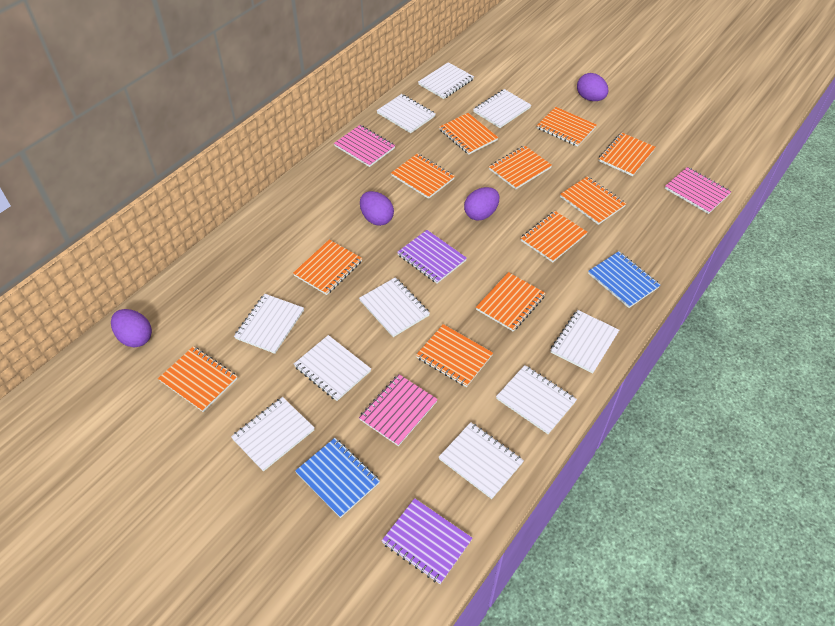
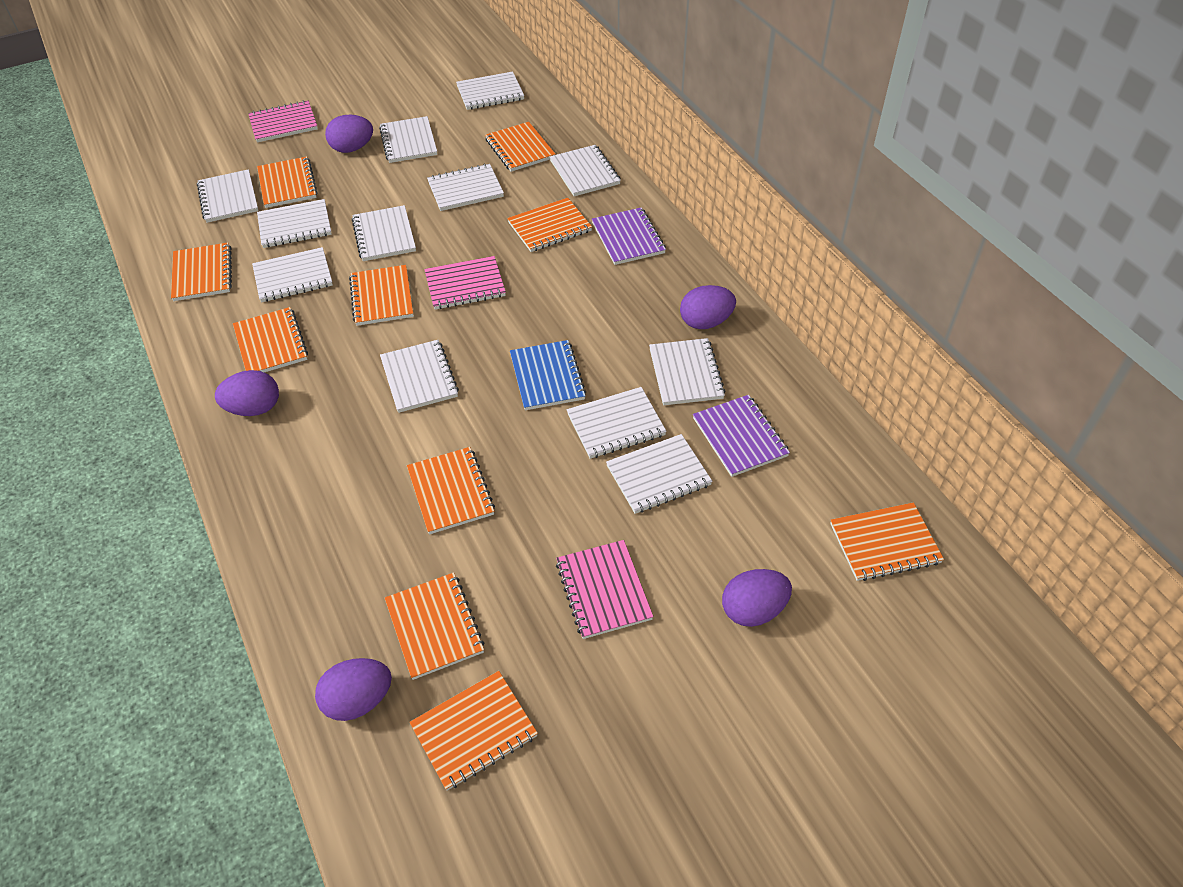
blue notebook: [295,438,380,518] [588,251,660,308] = 2 -> [510,340,586,410] = 1
orange notebook: [158,346,238,412] [293,240,362,295] [391,153,455,199] [416,324,493,387] [439,113,498,155] [476,272,546,331] [489,145,552,190] [521,211,587,263] [537,107,597,147] [560,176,626,225] [599,132,656,176] = 11 -> [171,242,232,301] [233,307,308,372] [257,157,318,208] [349,265,413,326] [385,572,484,680] [407,447,495,534] [410,671,538,791] [485,122,555,172] [507,198,592,252] [830,502,944,581] = 10
purple egg: [111,309,152,347] [360,191,394,226] [464,187,499,221] [577,73,608,101] = 4 -> [215,370,279,416] [315,658,392,721] [325,115,373,153] [680,285,736,329] [722,569,792,627] = 5
white notebook: [231,397,314,472] [234,294,304,354] [294,335,371,401] [359,277,430,337] [377,94,436,133] [418,62,474,99] [439,422,524,499] [473,89,531,128] [496,365,577,434] [551,310,619,374] = 10 -> [197,169,259,223] [252,247,333,302] [257,199,332,248] [352,205,416,261] [379,116,437,163] [380,340,459,413] [427,164,504,211] [456,72,524,110] [550,145,621,196] [567,387,667,459] [606,434,712,514] [649,338,725,405] = 12

